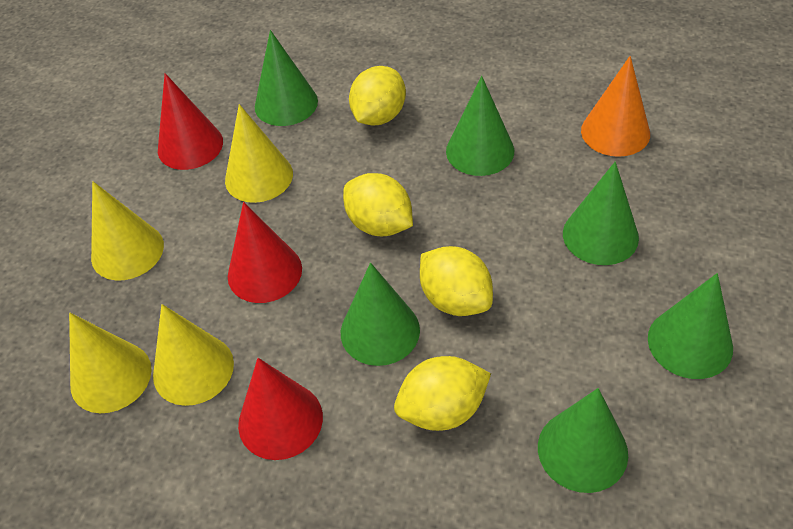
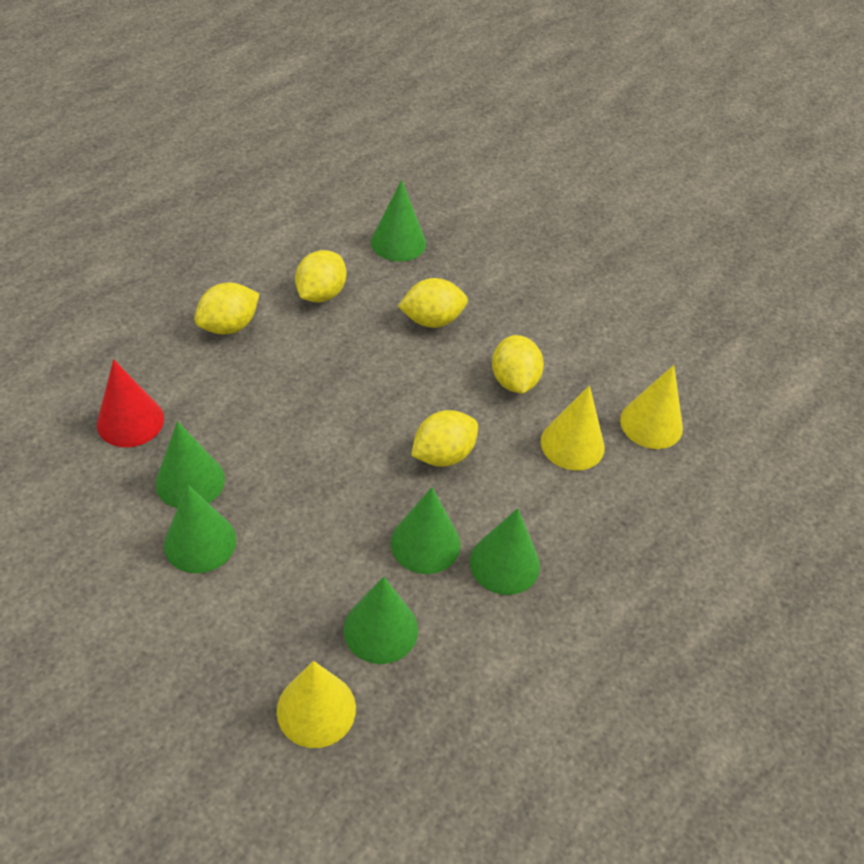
orange cone: [581,56,650,157] = 1 -> none = 0
red cone: [158,73,223,170] [228,202,302,303] [238,358,323,460] = 3 -> [97,359,164,447] = 1
yellow cone: [69,313,152,413] [91,181,164,280] [153,304,234,406] [225,104,293,203] = 4 -> [277,661,356,748] [541,385,605,471] [620,365,683,449] = 3
yellow lemon: [343,173,413,236] [349,66,406,126] [394,356,491,431] [420,246,493,316] = 4 -> [194,283,259,334] [295,250,346,302] [398,278,468,328] [411,410,478,467] [492,335,544,394] = 5

